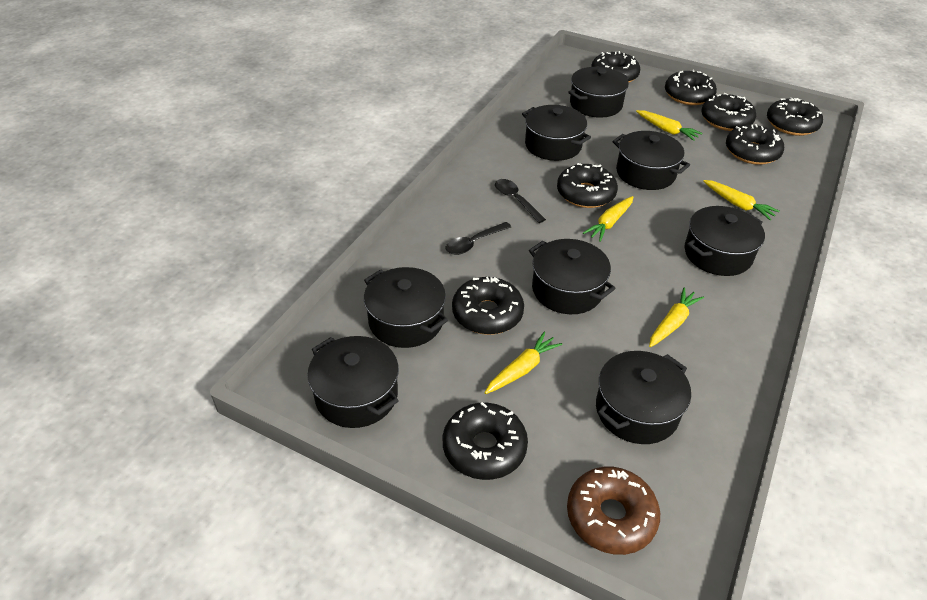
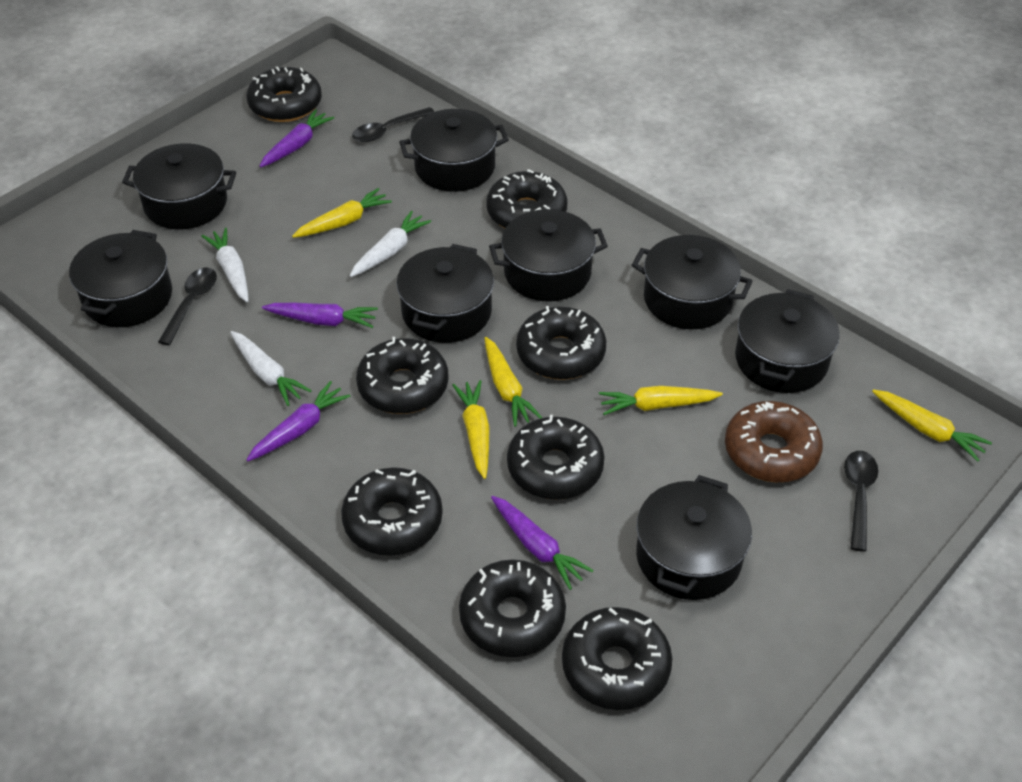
black spoon: [445,222,511,255] [495,179,546,223] = 2 -> [158,268,217,345] [352,107,435,142] [844,451,878,552] = 3
purple carrot: none = 0 -> [246,381,350,461] [260,109,334,167] [262,303,378,328] [491,496,594,590] = 4
white carrot: none = 0 -> [201,228,249,302] [230,331,312,406] [350,211,431,277] = 3

